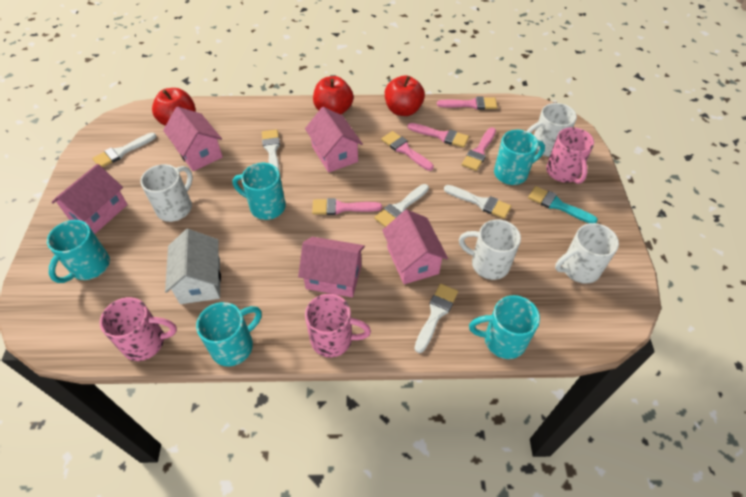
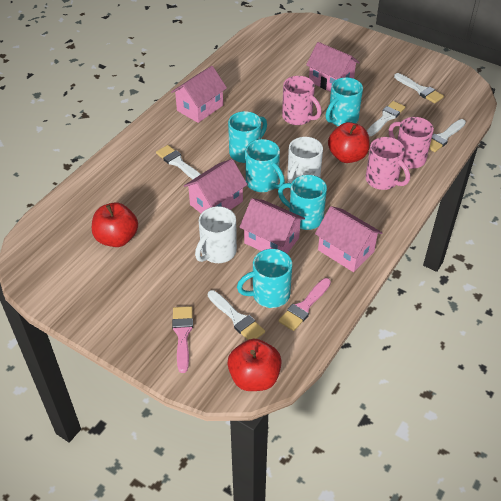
pink brush: [312,198,382,215] [381,131,434,171] [407,123,469,148] [437,96,497,110] [462,127,496,171] = 5 -> [172,306,193,373] [279,278,331,331] = 2
turquoise brush: [528,186,598,223] = 1 -> none = 0
white house: [165,229,221,304] = 1 -> none = 0
white mug: [140,164,193,222] [459,219,521,280] [527,103,577,157] [555,223,619,284] = 4 -> [195,206,237,263] [287,137,323,183] = 2

